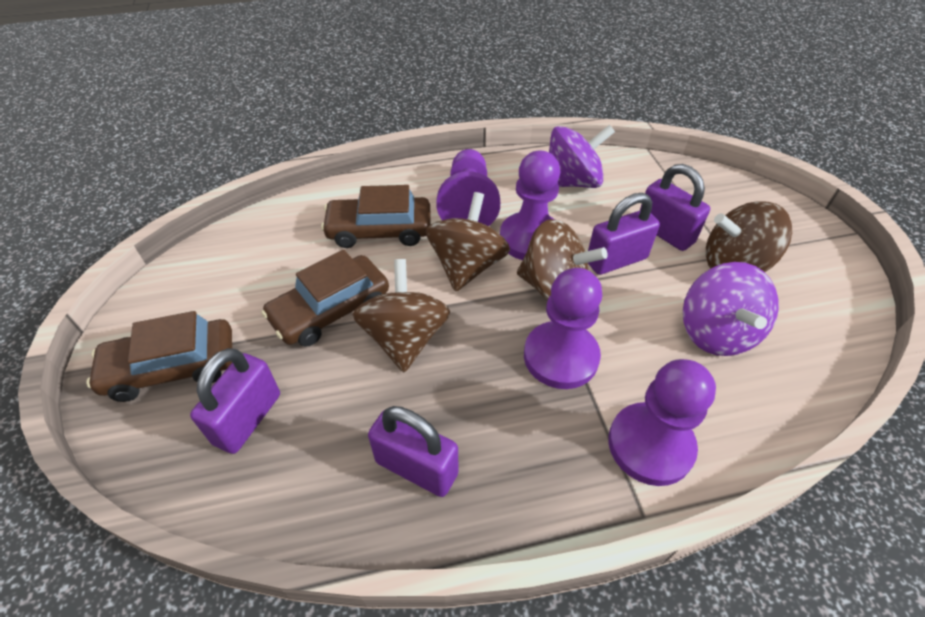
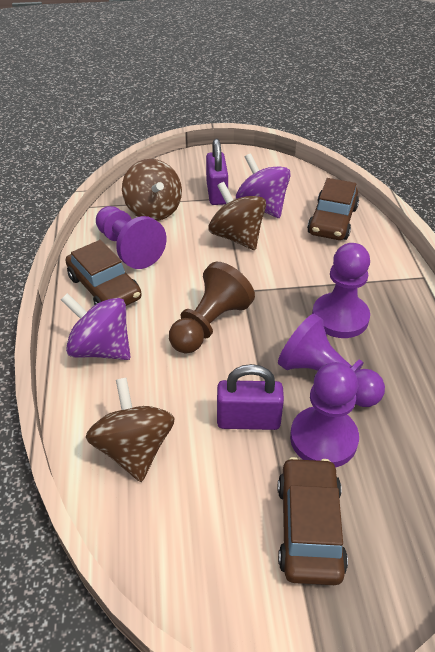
brown pawn: none = 0 -> [169,262,255,353] = 1
brown spinning top: [353,259,451,372] [426,192,510,292] [517,219,608,301] [706,201,792,272] = 4 -> [86,378,175,482] [122,159,182,221] [208,182,266,250] = 3
purple padlock: [190,348,280,454] [368,406,459,497] [588,193,660,275] [640,164,710,251] = 4 -> [206,139,228,205] [217,364,284,430] = 2

